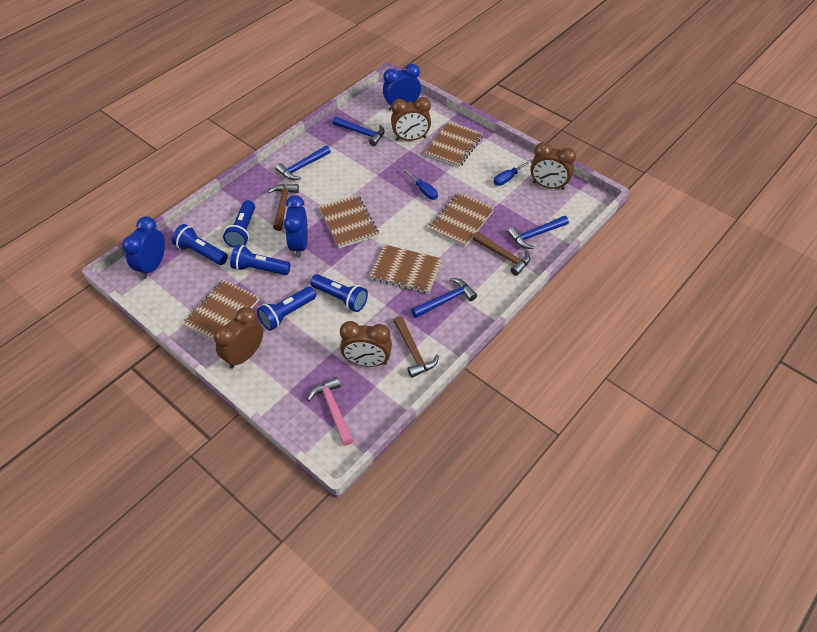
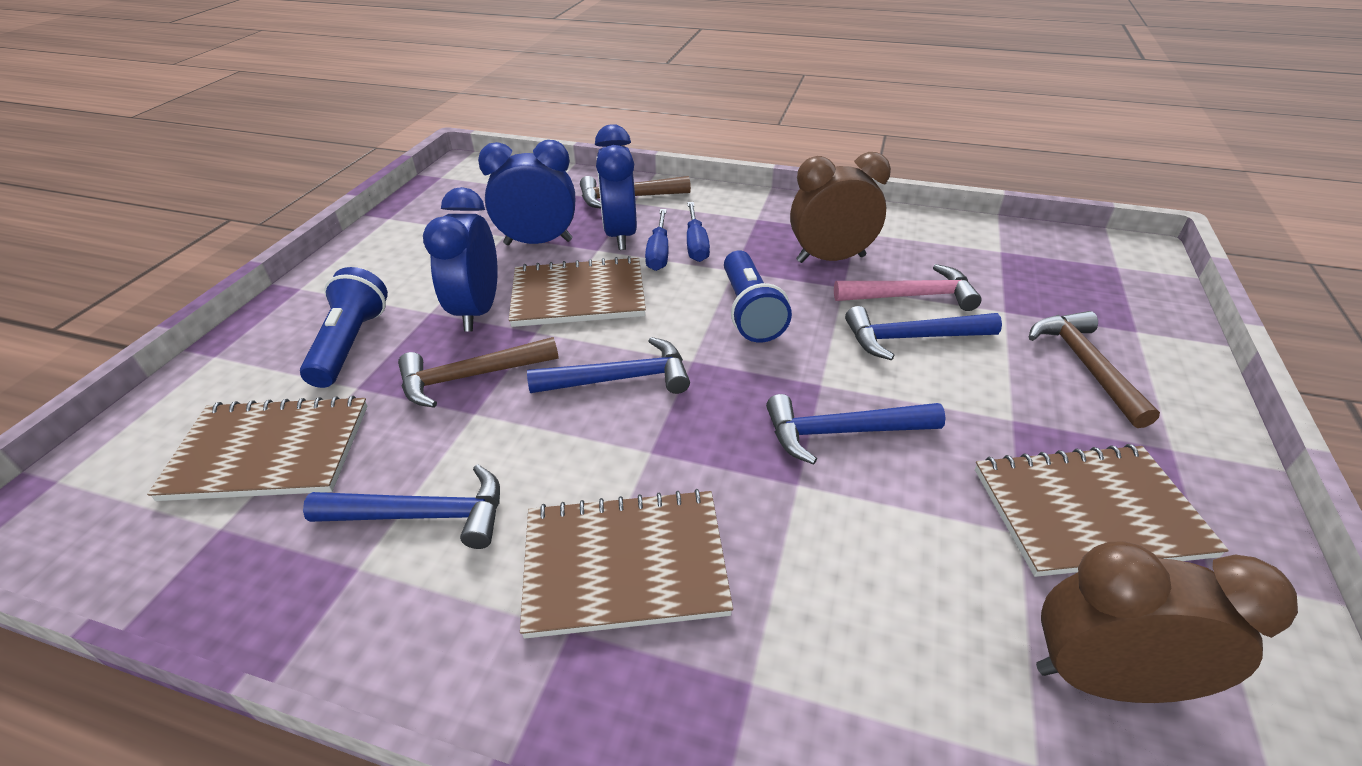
blue flashlight: [172,224,228,265] [223,200,255,248] [230,245,291,275] [257,287,316,331] [310,274,368,312] = 5 -> [300,267,388,388] [724,250,792,342] = 2
brown clock: [214,307,263,369] [340,321,392,367] [391,97,431,141] [530,142,576,190] = 4 -> [790,152,891,263] [1036,541,1298,703] = 2
brown notebook: [182,280,260,342] [319,195,379,248] [370,245,442,294] [425,122,483,168] [429,192,494,247] = 5 -> [147,396,368,501] [509,256,646,327] [520,489,733,639] [975,444,1229,577] = 4

